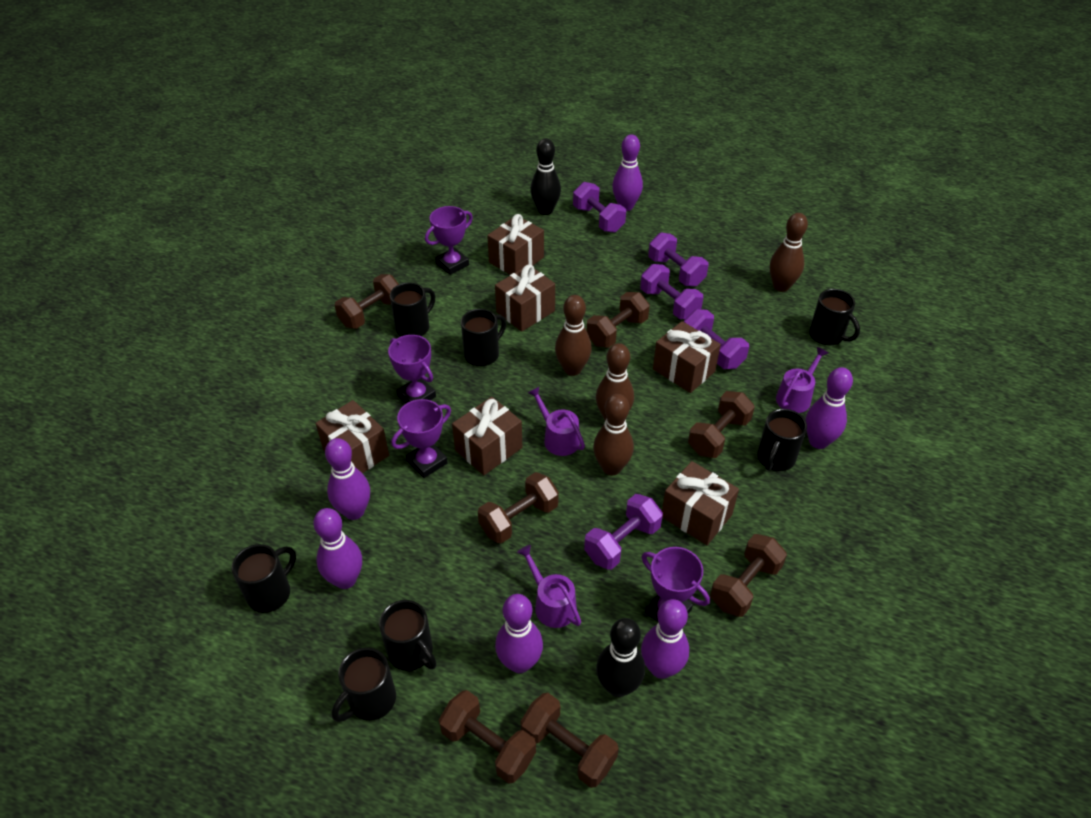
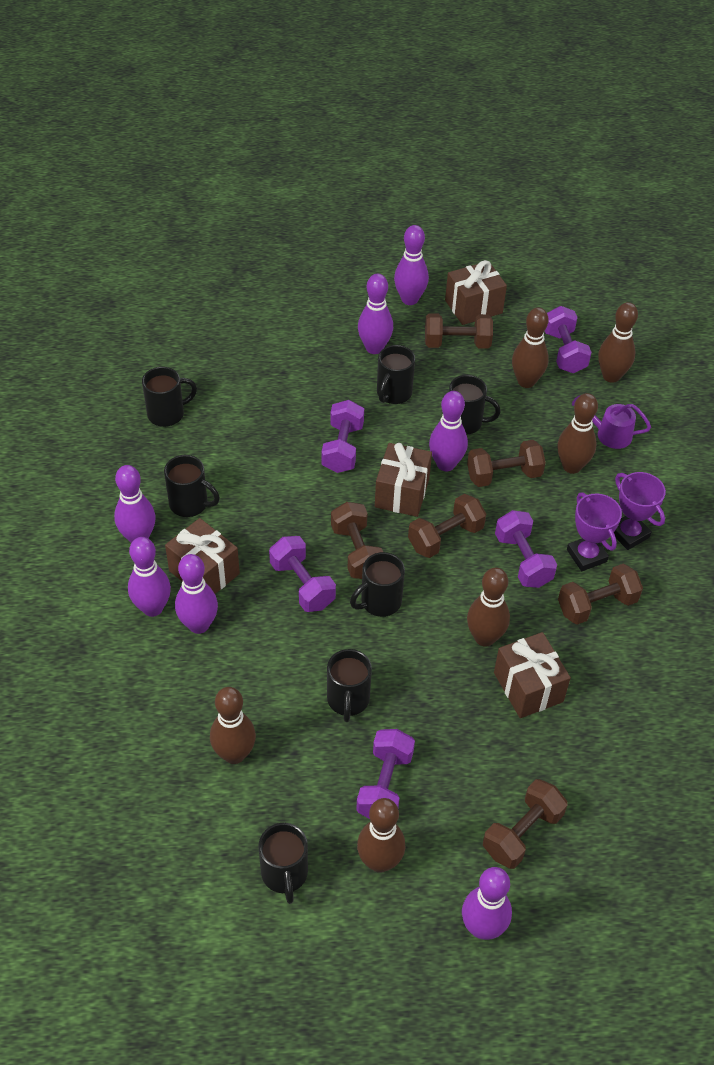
black bowling pin: [530,138,561,215] [596,618,645,697] = 2 -> none = 0
brown bowling pin: [555,295,592,376] [593,394,634,475] [596,343,634,420] [770,213,808,292] = 4 -> [210,687,256,764] [357,798,405,873] [467,568,510,647] [512,308,549,388] [557,393,598,474] [598,302,638,383] = 6
brown dumbbell: [335,274,399,329] [439,690,536,784] [478,472,559,544] [520,693,619,788] [587,292,650,348] [688,391,755,458] [710,534,787,617] = 7 -> [331,502,383,579] [408,494,486,558] [425,313,493,349] [467,440,546,487] [483,779,568,869] [558,564,643,624] = 6
brown gift: [316,400,389,473] [452,397,522,475] [487,214,544,275] [495,265,555,332] [653,321,721,393] [662,461,739,545] = 6 -> [165,518,240,594] [375,443,432,517] [445,260,507,325] [494,632,571,718] = 4
purple bowling pin: [313,508,362,589] [325,438,370,520] [495,594,543,673] [612,134,643,211] [641,599,689,679] [806,367,853,449] = 6 -> [114,465,156,543] [128,537,171,617] [175,554,218,634] [358,274,393,354] [394,225,429,305] [429,391,468,471] [462,867,512,940] = 7
purple trophy: [388,335,436,403] [391,399,451,478] [425,206,473,275] [642,547,710,622] = 4 -> [567,492,622,571] [614,472,666,550] = 2
purple watering can: [517,545,581,628] [528,387,585,456] [776,347,828,413] = 3 -> [572,395,651,449] = 1

